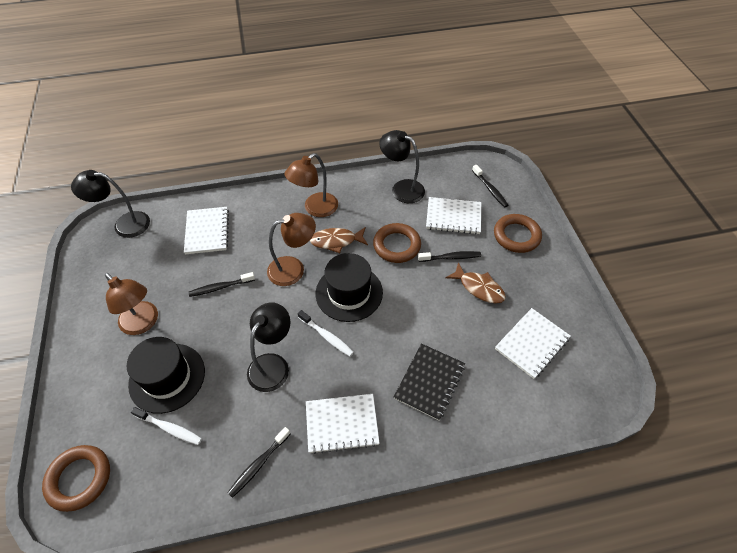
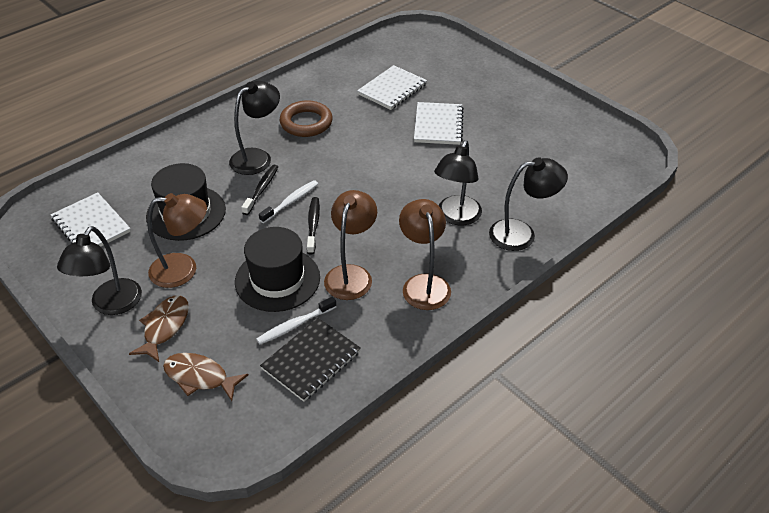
black lamp: [71,170,150,238] [247,302,290,392] [379,130,425,203] = 3 -> [57,226,142,315] [229,81,280,175] [434,140,482,225] [489,157,568,251] = 4
black toothbrush: [188,272,255,297] [227,427,291,498] [418,251,481,262] [472,165,508,208] = 4 -> [241,165,278,215] [307,197,320,254] = 2
brown ring: [42,445,110,512] [373,223,421,263] [494,214,542,253] = 3 -> [280,100,333,137] = 1
white notebook: [184,207,229,254] [306,394,380,454] [426,197,481,235] [495,308,571,379] = 4 -> [50,192,131,247] [357,65,427,110] [414,102,464,145] = 3

